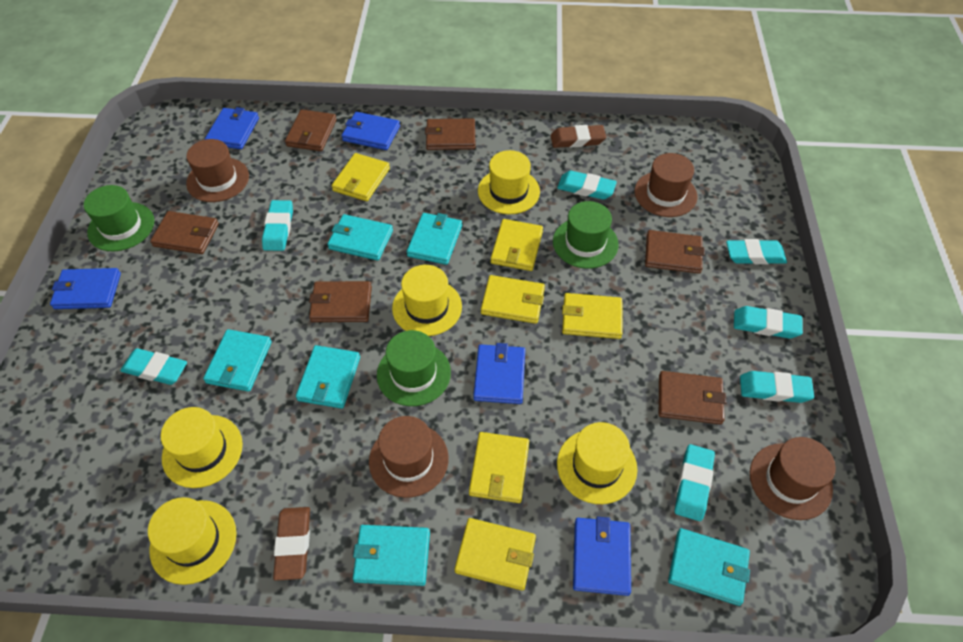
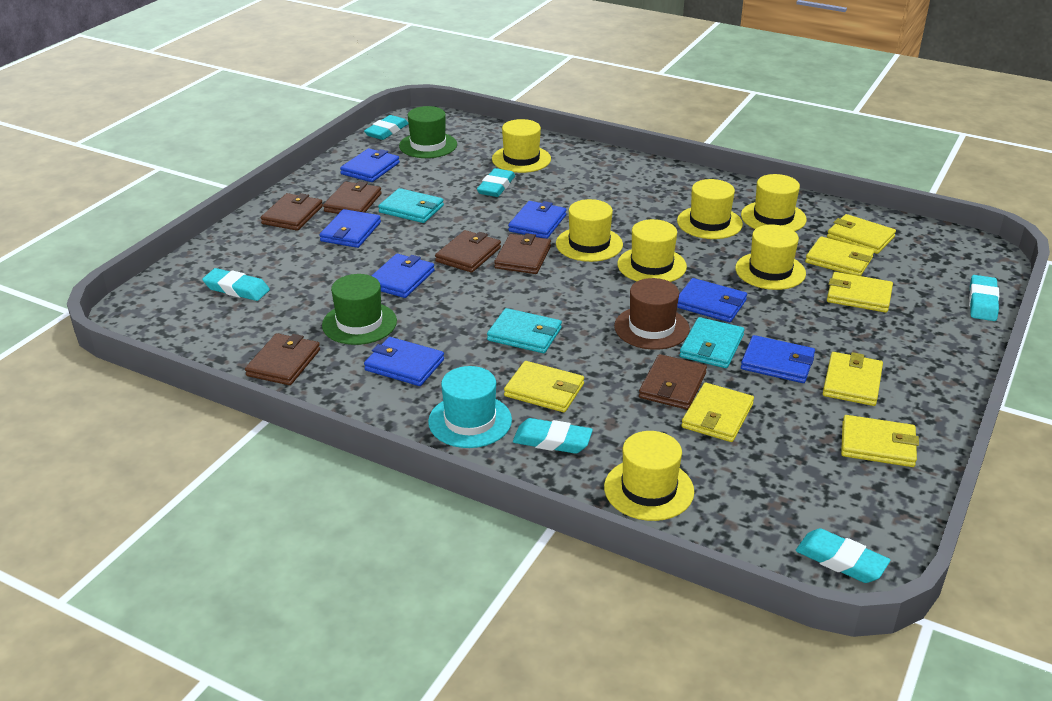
blue wallet: [50,268,121,309] [205,107,259,149] [342,112,400,150] [473,343,525,404] [573,517,631,596] = 5 -> [319,209,381,248] [340,148,400,182] [364,337,444,386] [372,254,435,298] [508,201,567,239] [677,278,747,322] [741,335,815,383] = 7
brown eraser: [273,507,310,581] [551,125,606,148] = 2 -> none = 0
brown hat: [186,139,249,202] [369,416,449,498] [634,153,697,217] [750,437,836,520] = 4 -> [614,278,690,350] = 1
green hat: [84,185,154,252] [377,330,451,406] [553,201,619,269] = 3 -> [322,274,397,345] [399,106,457,158] = 2
turquoise eraser: [120,348,187,385] [262,200,293,251] [557,171,617,200] [675,444,715,521] [726,239,787,264] [734,306,803,339] [740,371,814,403] = 7 -> [202,268,270,301] [364,115,409,140] [477,168,515,197] [513,418,593,454] [796,528,890,583] [969,275,999,321] = 6
turquoise hat: none = 0 -> [428,366,512,448] = 1
turquoise wallet: [203,329,272,392] [296,345,360,409] [327,214,393,261] [353,525,430,586] [407,213,462,265] [668,528,750,606] = 6 -> [378,188,444,223] [487,308,562,353] [679,317,745,368] = 3
yellow hat: [148,497,237,585] [161,407,243,488] [392,265,462,336] [478,150,540,214] [557,422,637,504] = 5 -> [492,119,551,173] [556,199,623,262] [604,431,694,521] [617,219,687,282] [677,179,743,239] [735,225,806,290] [741,174,807,231] = 7
yellow wallet: [331,153,390,201] [455,518,536,590] [469,432,529,503] [481,275,545,324] [491,219,543,271] [562,293,622,339] = 6 -> [504,361,584,412] [681,383,754,442] [805,236,874,276] [823,352,883,406] [827,214,896,254] [827,272,893,313] [841,415,919,467] = 7

